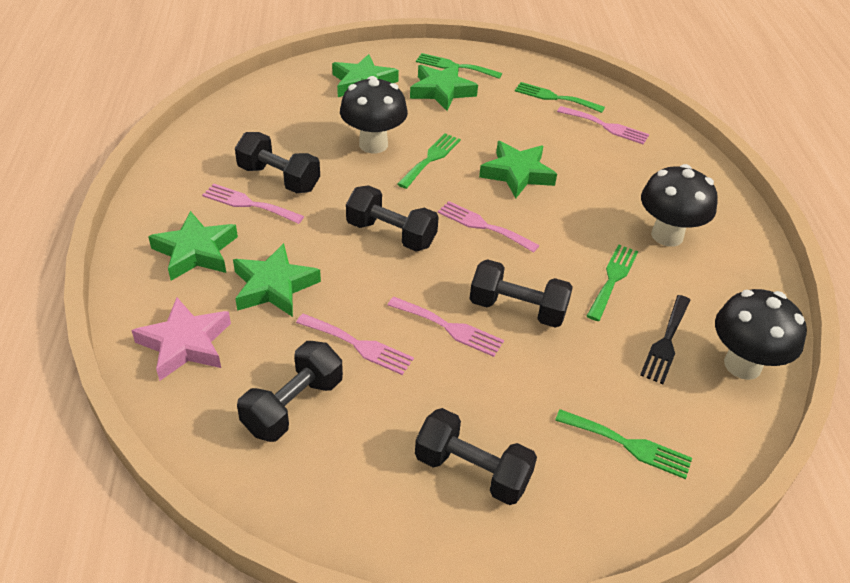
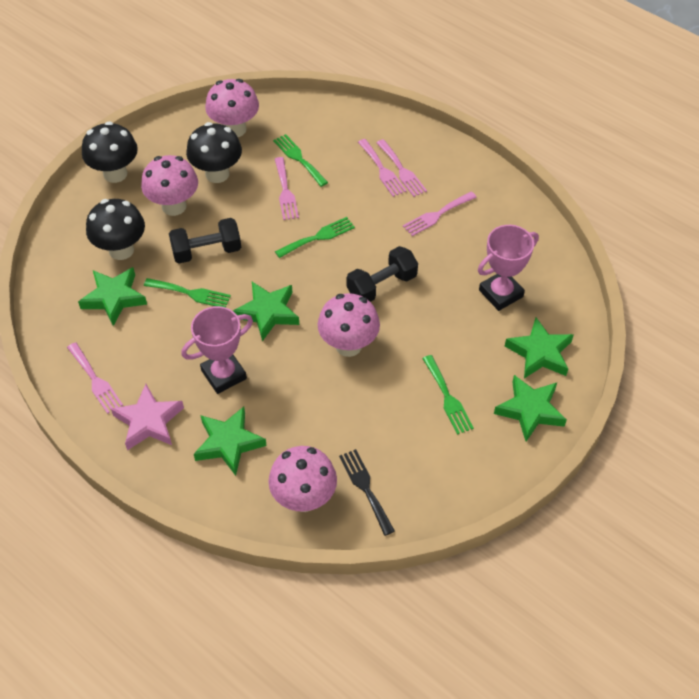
black dumbbell: [235,132,320,193] [237,341,343,442] [346,185,439,252] [415,408,537,505] [469,259,573,328] = 5 -> [169,218,241,263] [347,246,418,302] = 2
green fork: [397,133,461,189] [416,53,502,79] [515,82,605,113] [555,409,692,479] [587,244,638,321] = 5 -> [144,278,231,307] [273,134,328,187] [275,217,355,258] [422,355,474,435] = 4
pink mushroom: none = 0 -> [141,155,198,216] [205,79,259,137] [268,446,337,512] [318,293,380,357] = 4
pink trophy: none = 0 -> [181,306,253,394] [478,225,539,311] = 2

